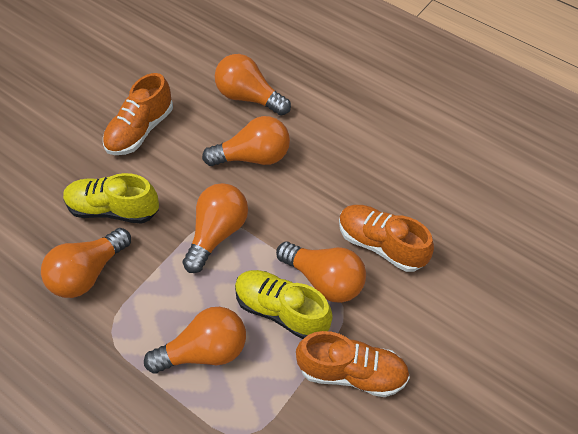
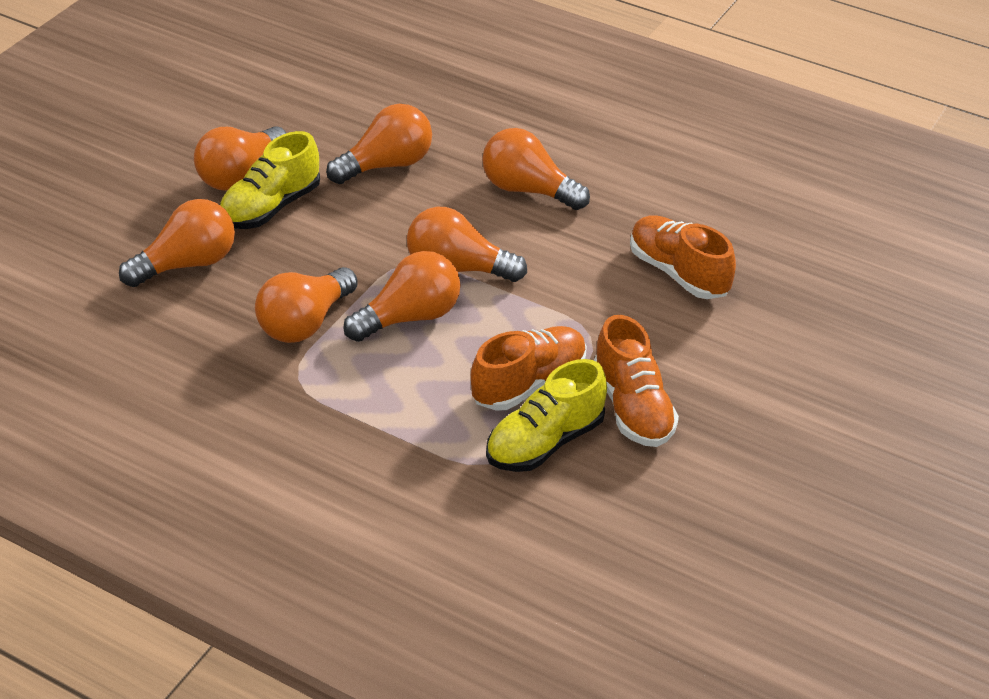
orange light bulb: [41,228,131,298] [144,307,246,373] [183,183,248,273] [202,116,290,166] [215,54,291,116] [276,242,366,303] = 6 -> [119,199,235,287] [194,126,286,191] [255,267,358,343] [326,104,432,184] [343,251,460,342] [407,207,527,282] [482,128,590,210] = 7

